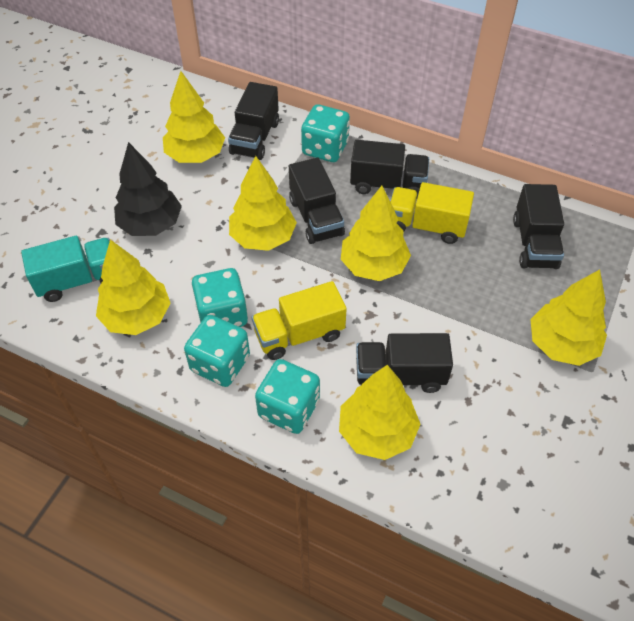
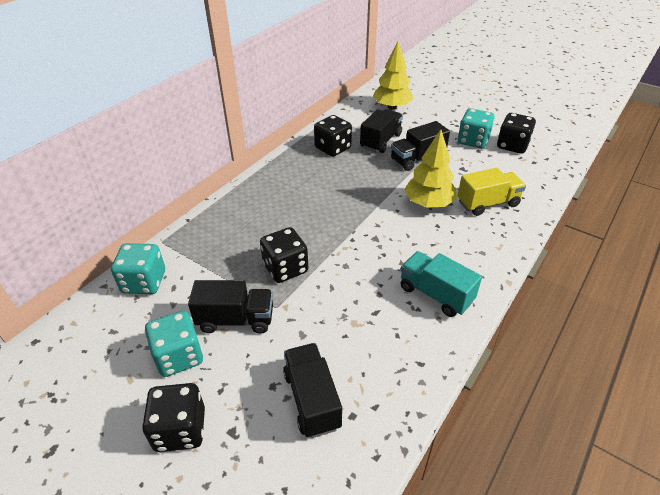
black dice: none = 0 -> [142,383,205,452] [260,227,308,283] [314,115,352,157] [497,113,536,154] = 4
black tree: [114,142,182,236] = 1 -> none = 0
black truck: [228,82,279,160] [289,158,345,244] [350,140,429,198] [356,333,453,393] [513,184,564,269] = 5 -> [188,280,273,334] [283,343,342,438] [360,109,403,153] [391,121,450,171] = 4
turquoise dice: [184,315,250,387] [192,268,248,327] [255,359,320,434] [301,104,350,162] = 4 -> [111,243,165,294] [145,311,203,377] [458,108,495,149] = 3
yellow tree: [96,240,170,335] [163,71,225,163] [229,156,297,251] [339,365,420,460] [341,186,411,281] [530,269,607,366] = 6 -> [373,41,414,110] [404,129,457,208] = 2
yellow truck: [252,281,347,360] [390,182,474,244] = 2 -> [458,168,526,216] = 1

